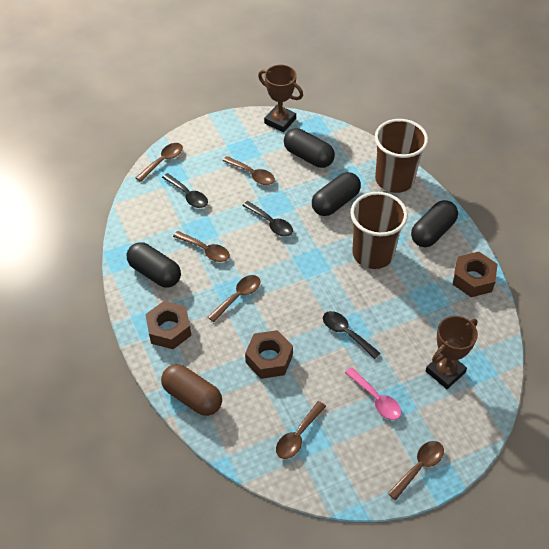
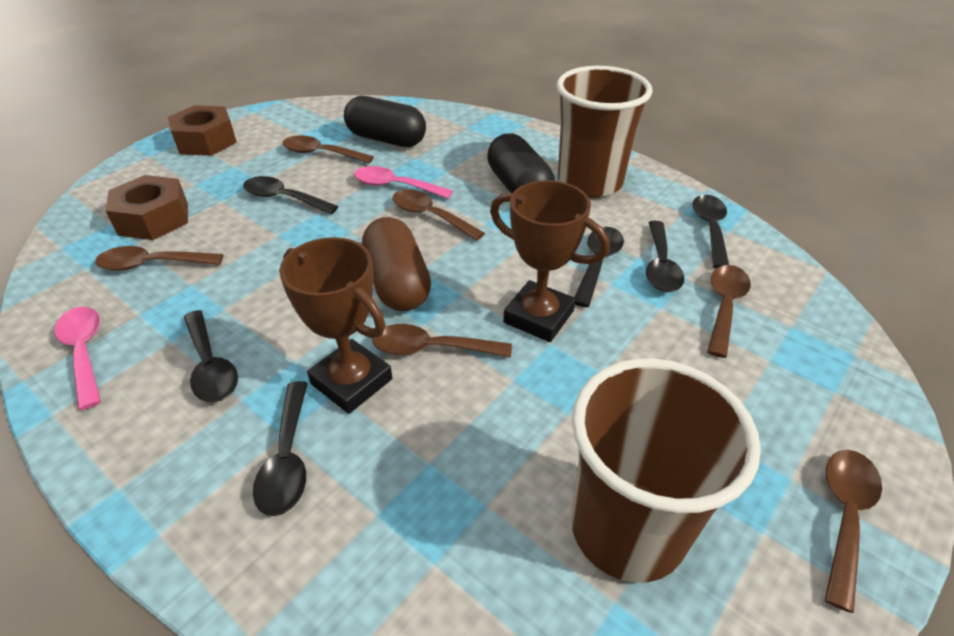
black capsule: [127,242,181,288] [284,128,335,168] [312,172,361,216] [411,200,458,247] = 4 -> [344,96,426,147] [487,133,555,193] = 2
black spoon: [162,173,208,208] [242,201,293,237] [323,311,380,359] = 3 -> [184,310,238,402] [243,176,339,214] [253,381,308,516] [574,227,624,307] [646,221,684,292] [693,195,729,268] = 6
brown nut: [145,301,191,349] [245,330,293,379] [453,252,498,297] = 3 -> [105,175,188,240] [168,105,237,156] = 2
pink spoon: [345,367,402,420] = 1 -> [54,307,101,410] [354,166,453,199] = 2

